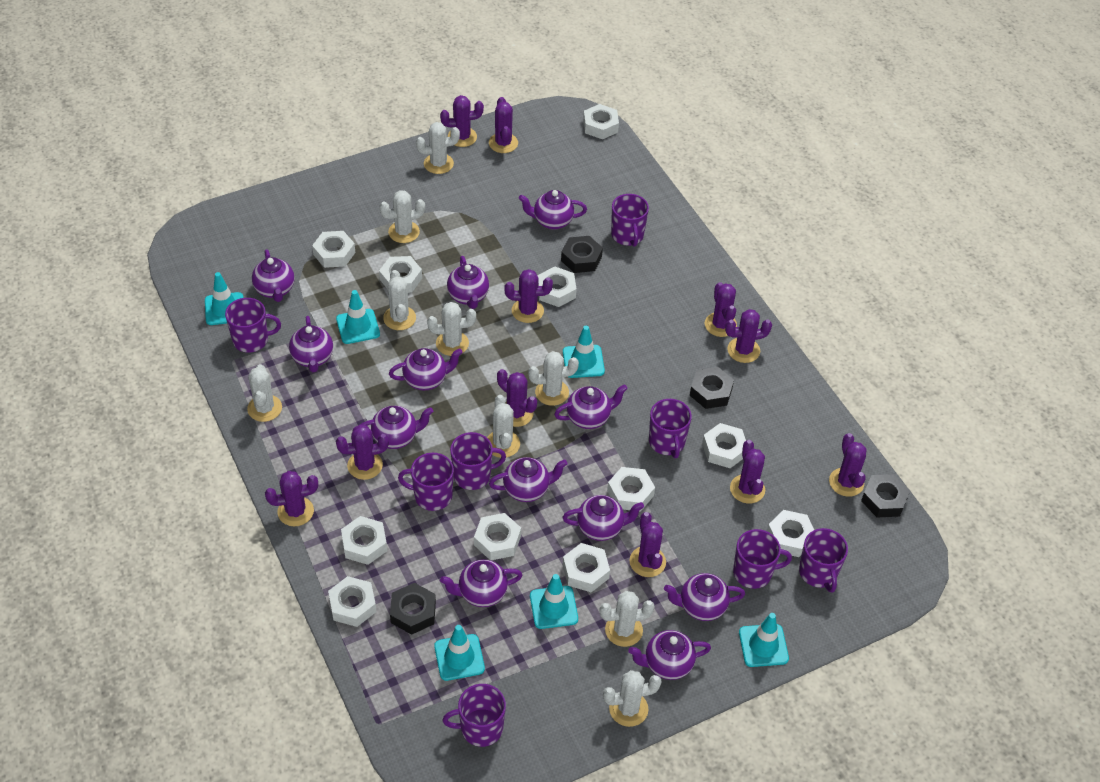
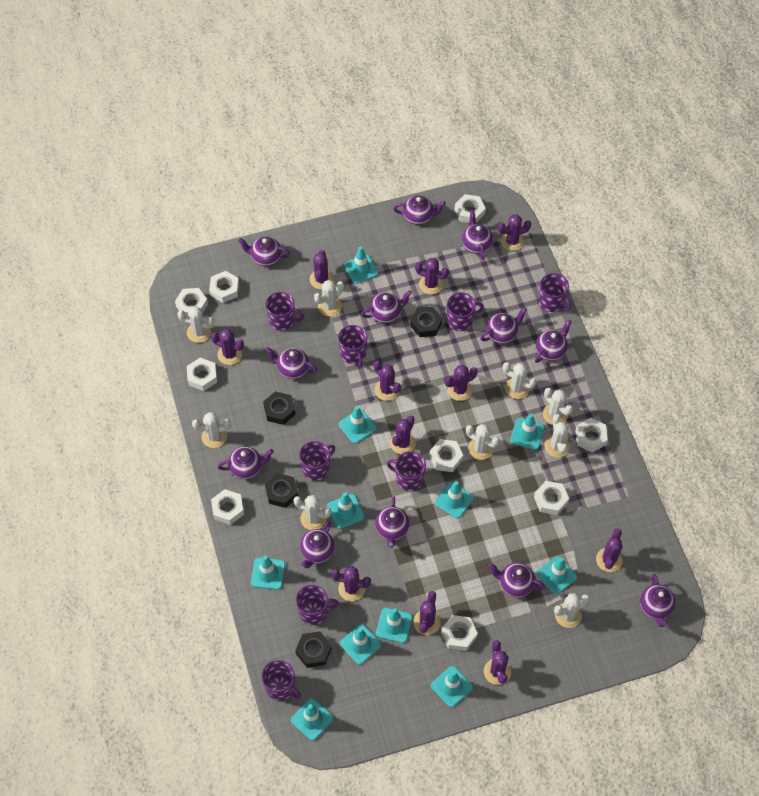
turquoise traffic cone: [205,272,243,325] [336,290,380,344] [434,625,485,681] [530,574,578,629] [563,326,605,378] [739,613,789,667] = 6 -> [251,556,285,590] [291,698,333,740] [327,492,365,529] [339,406,377,444] [340,624,381,665] [344,246,378,284] [376,608,412,643] [431,666,473,707] [435,481,474,519] [510,414,545,450] [536,556,577,595] = 11
white nut: [312,231,355,268] [328,576,376,627] [341,516,387,565] [379,256,422,293] [474,513,521,561] [537,266,576,307] [563,543,610,592] [583,104,619,140] [607,467,655,512] [702,423,746,468] [767,510,814,557] = 11 -> [175,288,208,316] [187,358,217,391] [209,271,239,303] [211,489,244,525] [429,439,463,472] [441,615,478,651] [455,194,486,223] [534,481,569,515] [575,418,608,453] = 9

